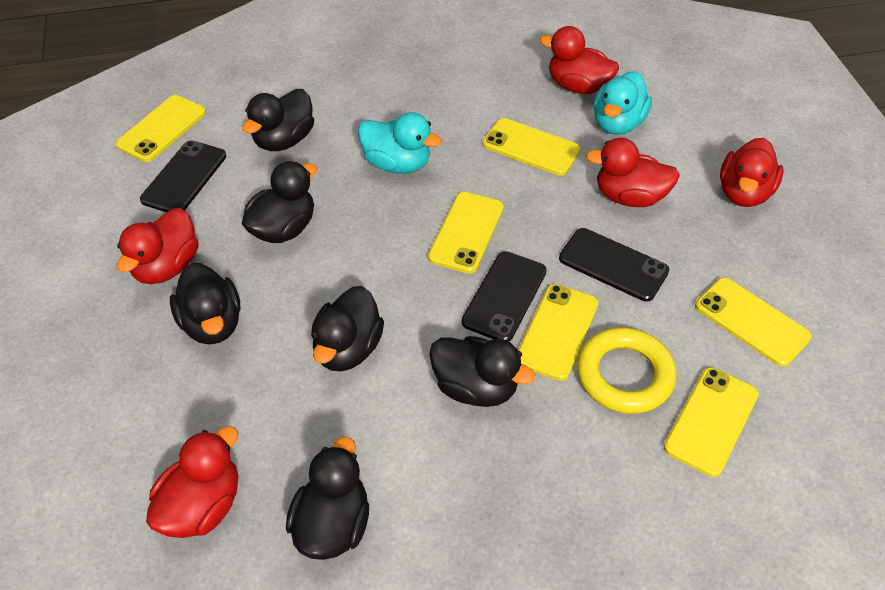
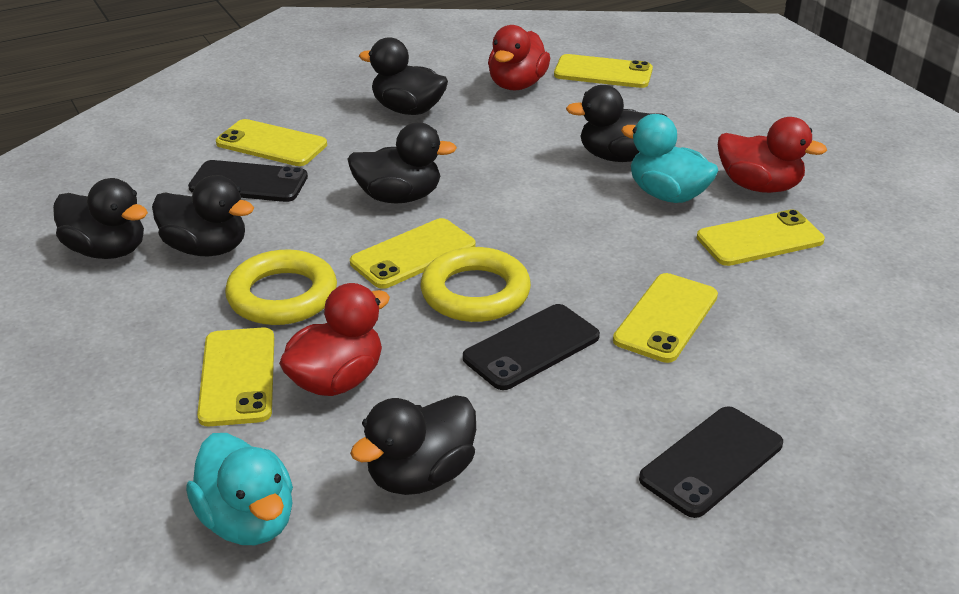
red duck: [117,208,199,284] [146,426,238,538] [540,26,619,94] [586,138,680,207] [720,138,784,207] = 5 -> [279,283,390,396] [488,25,550,90] [718,117,827,193] = 3
yellow ring: [577,328,677,414] = 1 -> [225,249,337,325] [420,247,531,322] = 2

